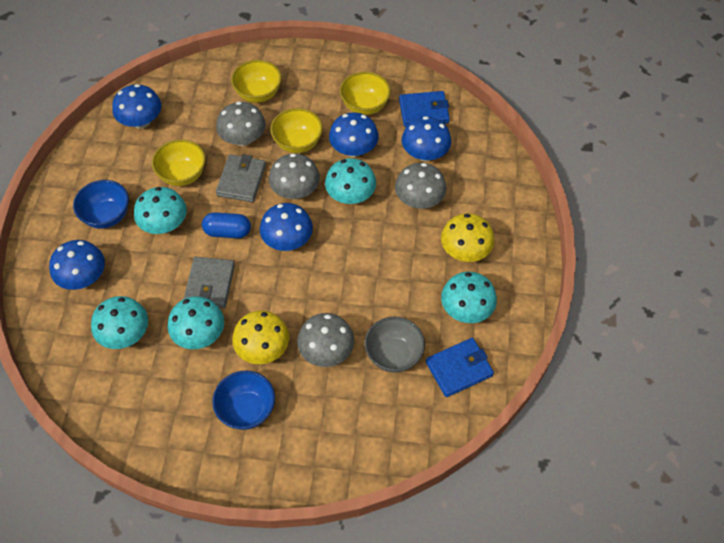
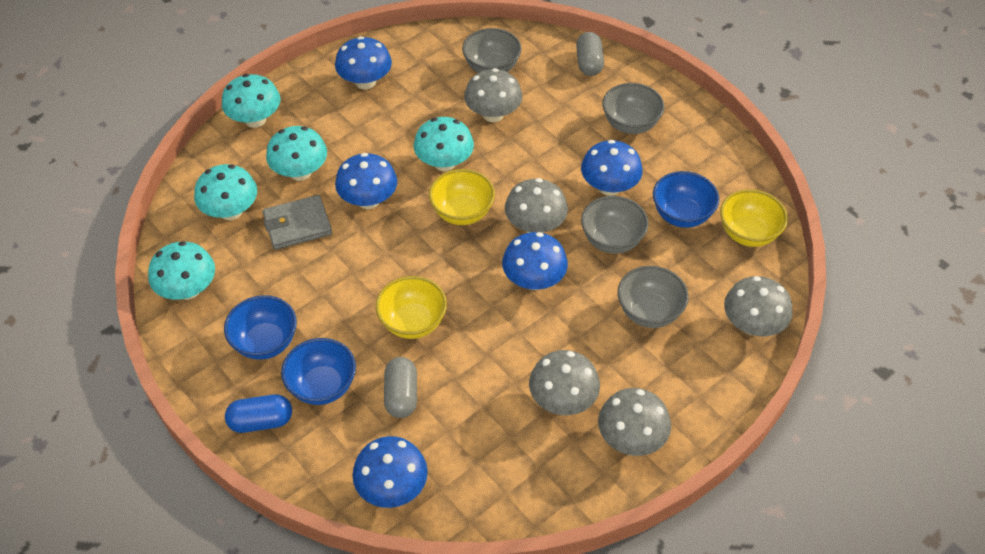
blue bowl: [73,180,129,229] [212,371,275,430] = 2 -> [224,295,297,360] [281,338,356,405] [653,171,719,228] = 3
blue wallet: [399,91,450,127] [426,338,494,397] = 2 -> none = 0
grey bowl: [364,316,425,373] = 1 -> [462,28,521,73] [581,196,649,254] [602,83,664,134] [618,266,689,328] = 4
grey capsule: none = 0 -> [384,357,417,418] [576,32,604,76] = 2
grey mushroom: [216,101,266,146] [269,153,320,199] [297,313,354,367] [395,163,447,209] = 4 -> [464,68,522,122] [505,178,568,233] [529,350,600,415] [598,388,671,456] [724,276,793,336] = 5
grey wallet: [184,257,235,308] [216,154,266,202] = 2 -> [262,195,332,250] = 1
yellow bowl: [152,139,206,186] [231,60,281,103] [270,108,323,153] [340,72,391,115] = 4 -> [376,276,447,339] [429,169,495,225] [720,189,788,247] = 3
yellow mushroom: [232,310,289,364] [441,213,495,262] = 2 -> none = 0

